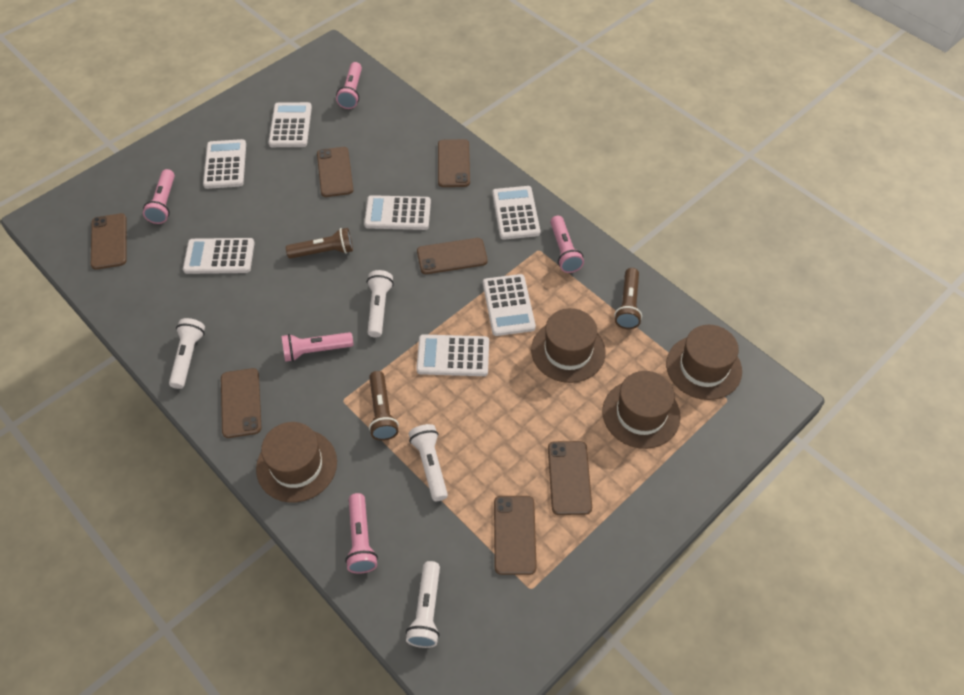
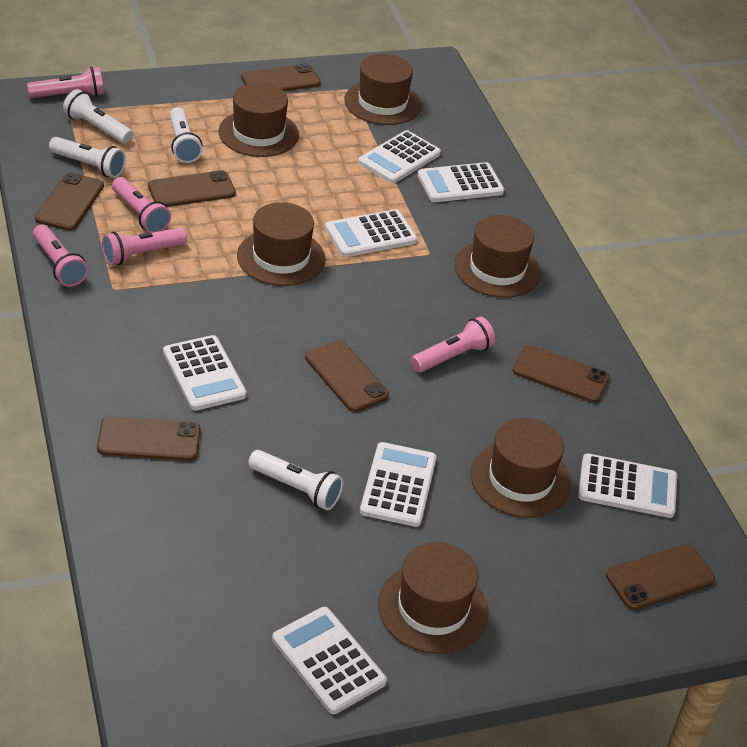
brown flashlight: [286,228,353,259] [369,371,399,441] [614,268,642,329] = 3 -> none = 0
brown hat: [256,422,337,502] [531,308,606,383] [602,371,681,449] [666,325,742,400] = 4 -> [219,83,299,157] [237,202,326,286] [344,54,421,125] [378,542,488,654] [454,215,541,298] [471,418,571,518] = 6

